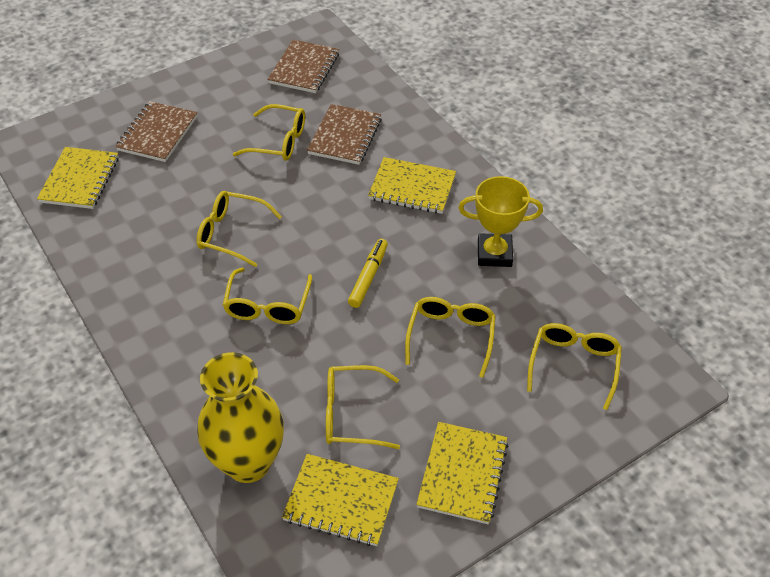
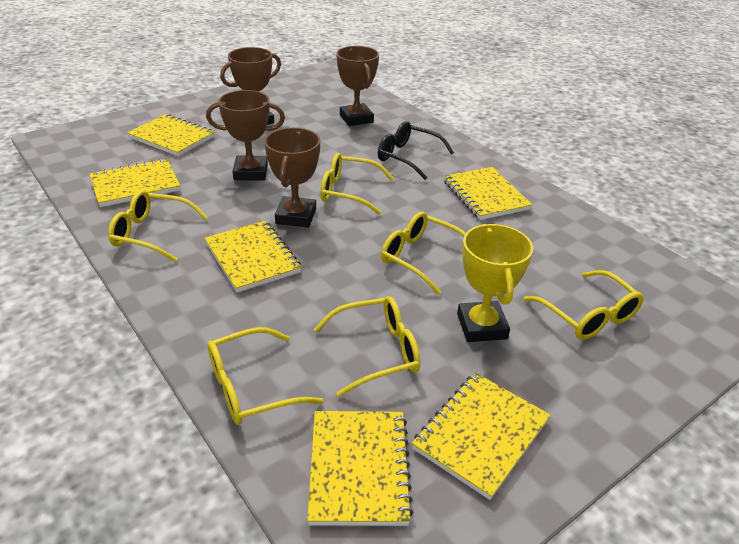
black glasses: none = 0 -> [378,121,454,180] = 1
brown notebook: [115,101,197,162] [267,40,339,93] [307,104,382,165] = 3 -> none = 0
brown trophy: none = 0 -> [206,90,285,180] [220,47,281,125] [264,128,320,228] [336,46,379,126] = 4
yellow marker: [348,239,388,308] = 1 -> none = 0
yellow notebook: [37,147,119,209] [282,454,399,546] [368,157,456,214] [416,422,508,524] = 4 -> [90,158,181,207] [127,114,215,156] [205,221,301,293] [307,411,413,526] [412,373,550,500] [444,167,532,220] = 6
yellow vase: [197,352,284,483] = 1 -> none = 0

